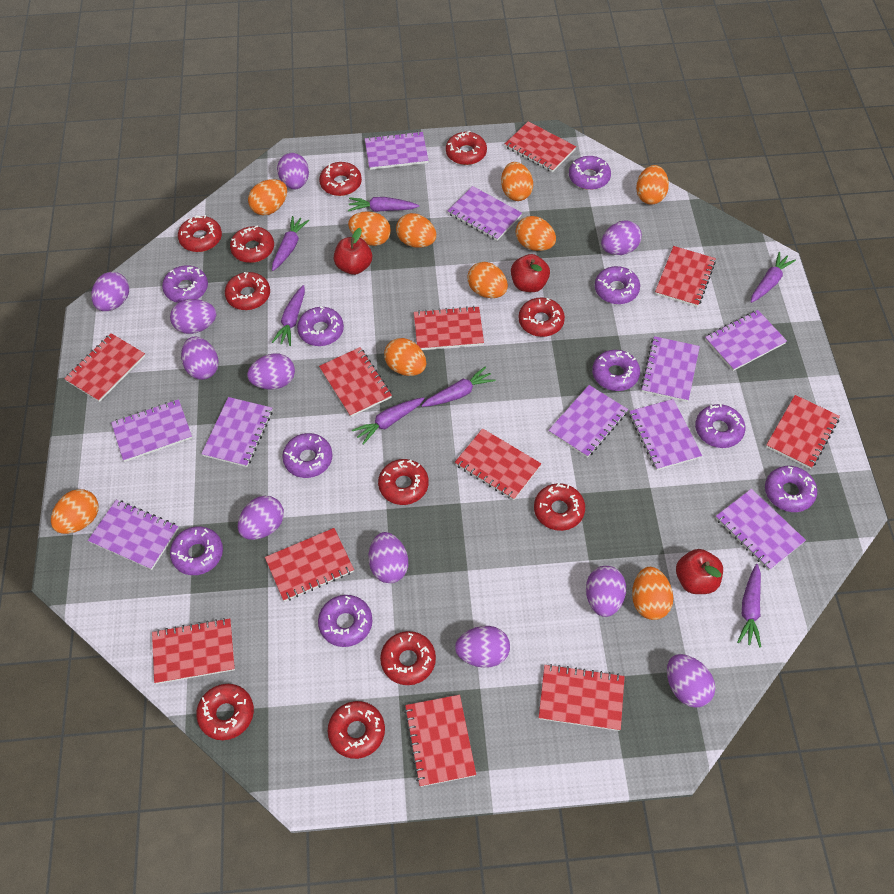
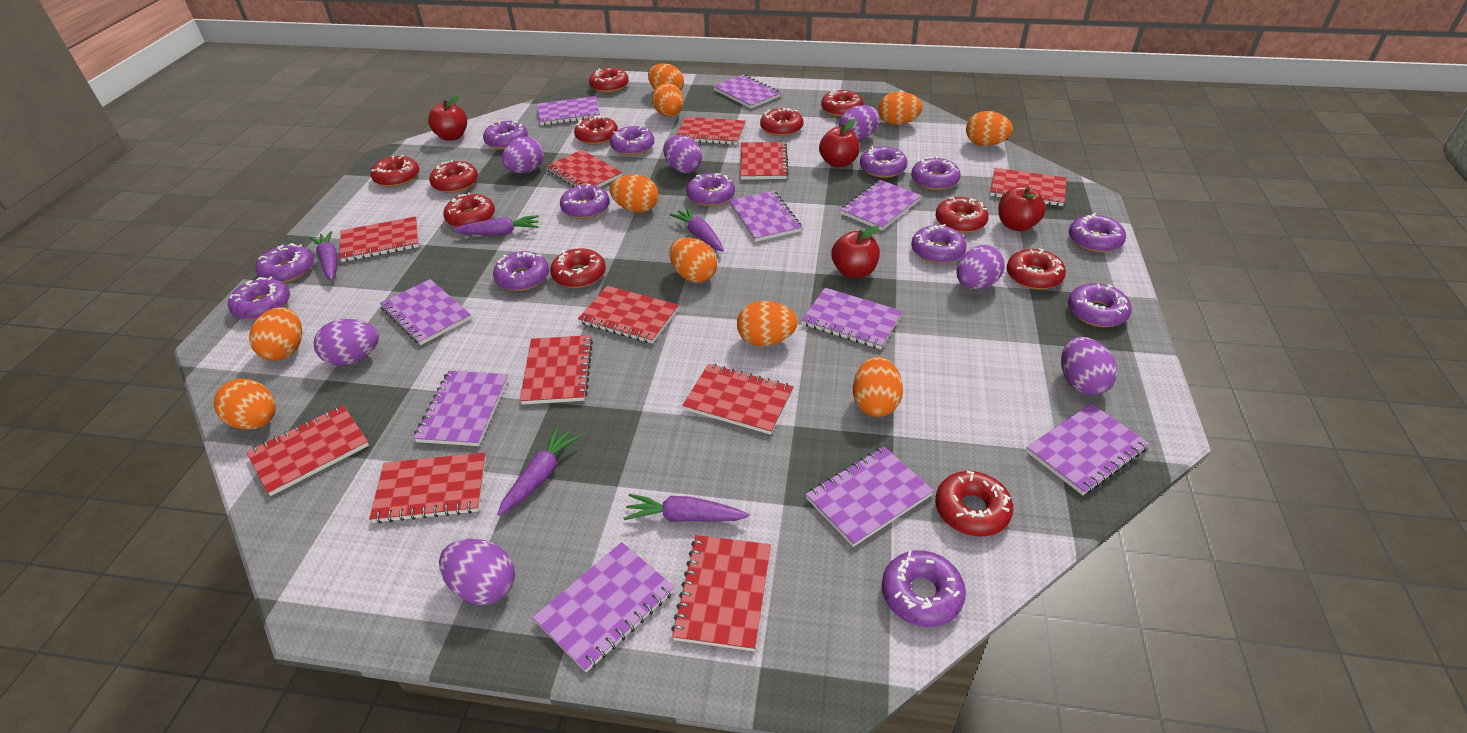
purple carrot: [272,216,309,271] [272,285,305,346] [348,197,419,212] [352,397,425,445] [421,366,496,407] [737,564,761,647] [751,252,796,303] = 7 -> [309,231,338,281] [453,215,539,235] [497,426,581,516] [624,494,749,522] [669,207,724,251] = 5
purple donut: [162,265,208,303] [170,526,223,575] [282,433,333,478] [297,306,344,346] [318,595,372,647] [569,156,611,190] [592,350,640,391] [595,266,640,304] [695,403,745,448] [765,466,817,512] = 10 -> [228,277,290,320] [256,243,314,283] [483,121,528,149] [493,251,549,291] [560,184,610,219] [610,126,654,155] [686,173,735,206] [860,146,907,178] [882,550,966,627] [911,156,960,190] [911,224,967,264] [1068,283,1132,327] [1069,213,1126,252] = 13
purple egg: [91,272,129,311] [170,299,216,334] [181,336,219,380] [238,496,284,540] [247,353,295,390] [277,153,309,189] [369,532,408,583] [455,626,510,668] [586,566,626,617] [601,220,642,255] [667,654,715,708] = 11 -> [314,319,379,366] [439,539,515,605] [502,136,544,173] [663,135,702,173] [839,105,880,141] [957,245,1004,289] [1061,337,1117,395] = 7
red apple: [334,228,372,275] [511,254,550,292] [676,549,723,594] = 3 -> [428,95,467,141] [819,119,860,167] [831,225,880,278] [998,187,1046,231] = 4

